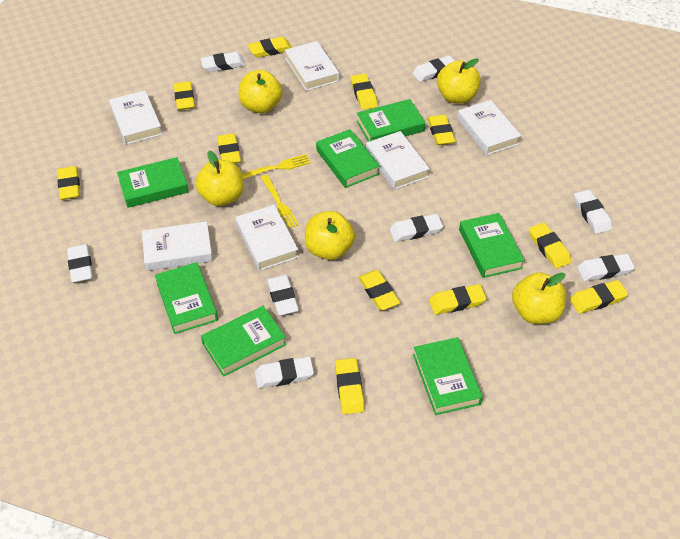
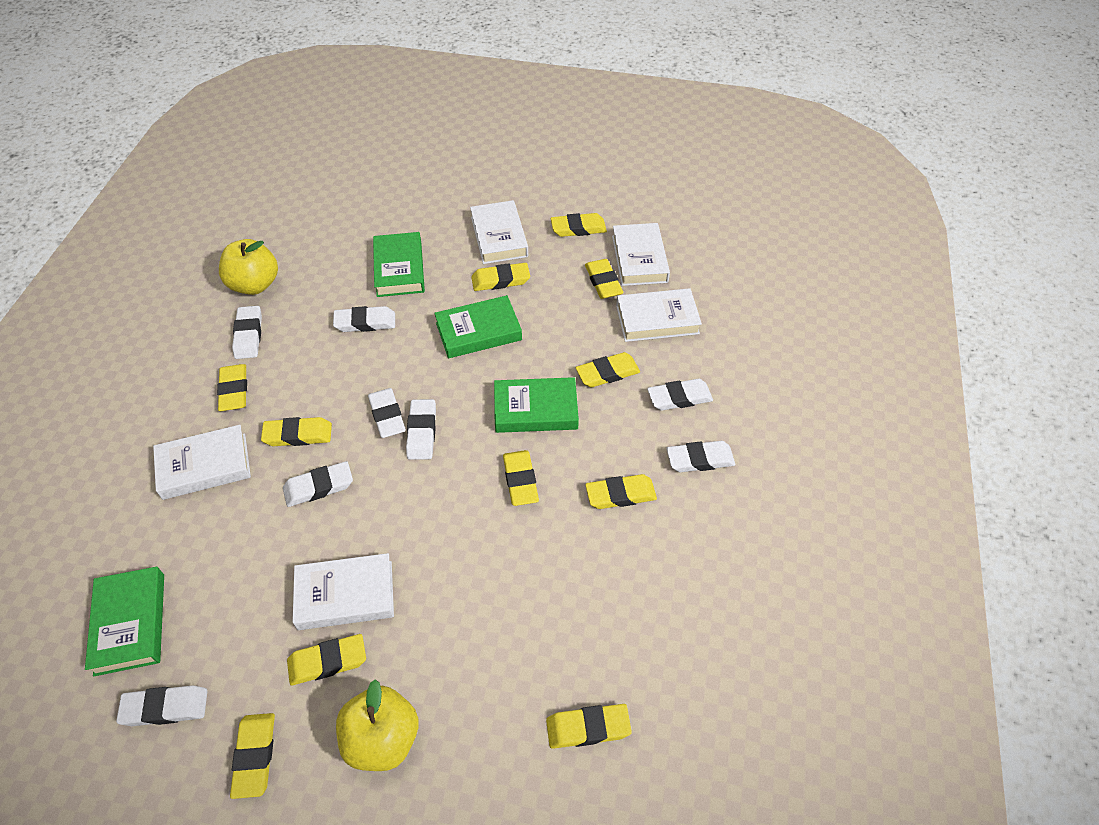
green book: [117,157,188,208] [155,262,218,334] [201,306,286,377] [316,129,380,188] [357,99,425,142] [413,337,483,415] [459,213,525,278] = 7 -> [85,567,164,676] [373,232,425,297] [434,295,522,358] [494,377,579,433] = 4
white book: [109,90,163,145] [142,221,213,271] [236,205,299,271] [285,41,339,91] [366,131,430,190] [457,100,521,155] = 6 -> [153,425,251,500] [293,553,394,630] [470,200,528,264] [612,223,670,286] [616,288,702,342] = 5
yellow apple: [195,151,244,206] [238,70,282,113] [305,211,355,260] [437,58,481,103] [512,272,566,324] = 5 -> [219,239,278,295] [336,679,419,771] = 2
yellow fork: [242,154,311,179] [261,175,299,229] = 2 -> none = 0

